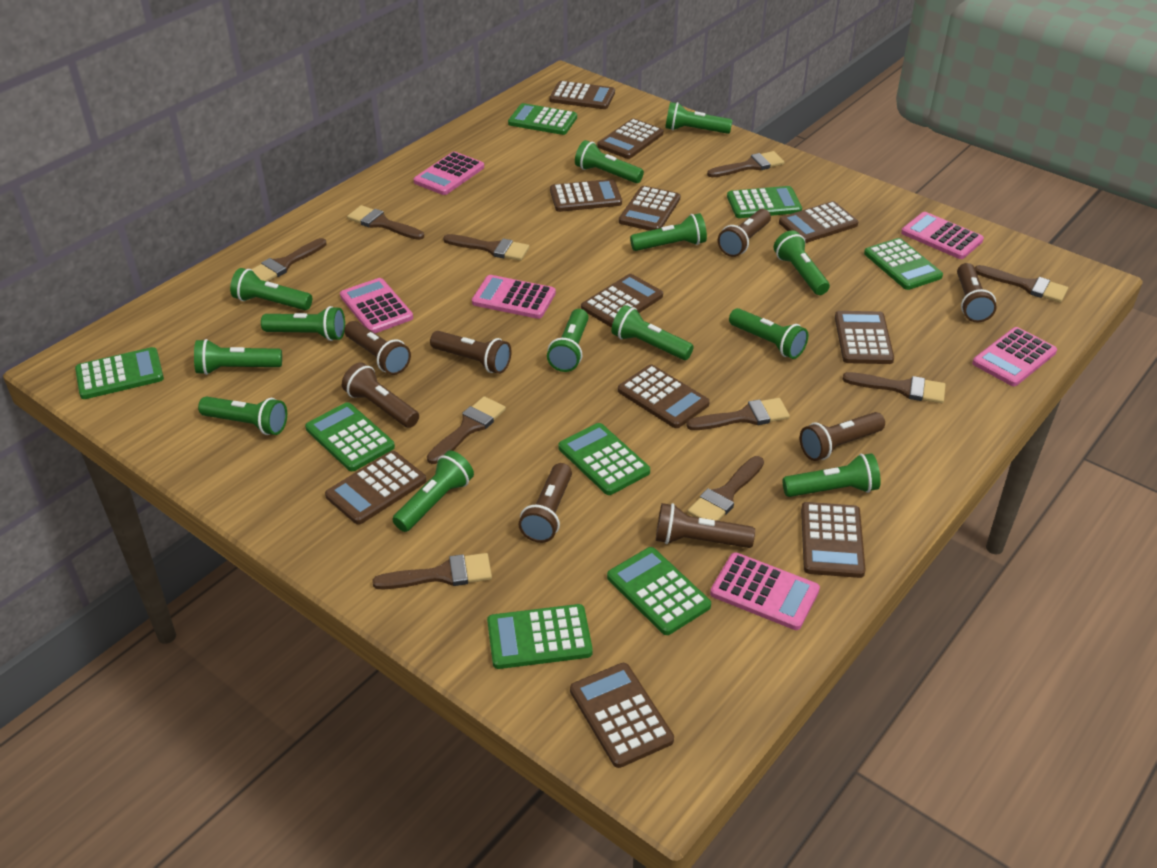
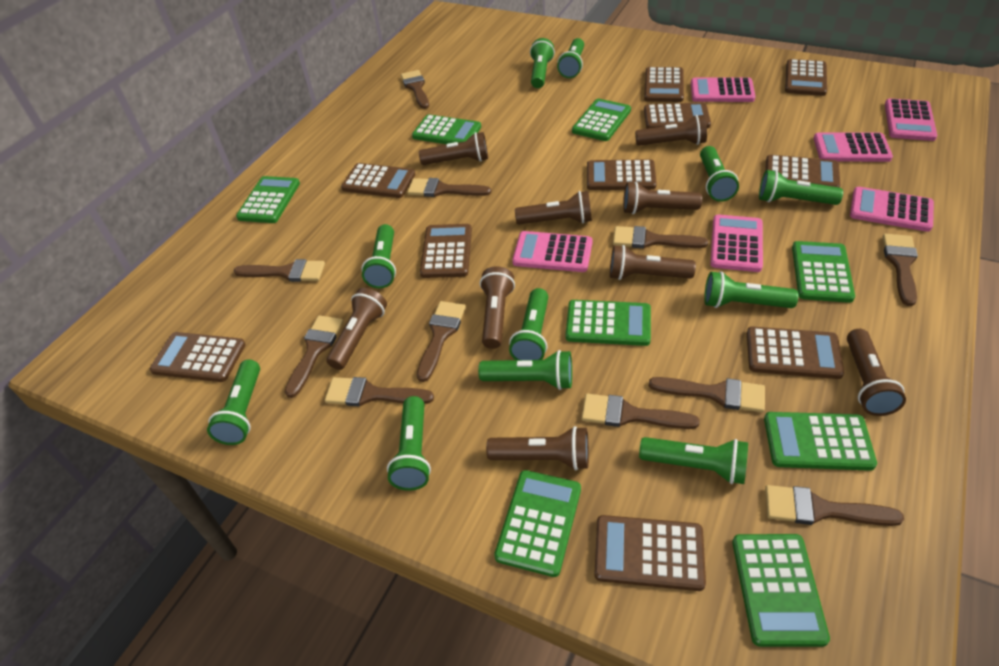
brown brush: [252,238,327,282] [347,205,424,240] [372,553,492,589] [427,396,506,464] [443,234,529,261] [686,398,790,430] [687,456,764,521] [707,151,784,177] [842,372,946,403] [975,265,1068,303] = 10 -> [234,259,325,282] [285,315,343,398] [325,377,434,406] [401,70,429,109] [407,178,491,197] [417,301,466,382] [582,394,700,429] [613,226,708,249] [649,377,765,412] [765,485,904,526] [883,234,918,306] = 11
brown calculator: [325,451,426,525] [549,81,615,109] [550,179,622,212] [570,663,674,768] [581,274,663,328] [598,118,664,159] [618,365,710,428] [619,186,681,231] [779,201,858,243] [801,502,866,578] [835,311,894,364] = 11 -> [149,332,246,382] [341,163,416,198] [420,224,472,278] [587,159,657,190] [594,515,706,591] [644,67,684,102] [644,103,711,129] [747,327,844,379] [765,155,840,188] [785,59,827,96] = 10
brown flashlight: [342,362,419,428] [344,321,411,375] [430,331,512,374] [518,463,572,543] [656,503,755,548] [718,209,771,257] [800,412,885,461] [957,263,997,322] = 8 -> [327,288,387,370] [419,132,488,165] [480,266,515,349] [486,426,589,470] [515,191,592,224] [610,245,696,280] [623,182,702,214] [635,115,707,146] [847,329,906,416] = 9
green flashlight: [194,339,282,375] [198,396,287,435] [230,268,312,310] [261,306,345,341] [392,451,474,532] [547,309,589,372] [575,140,644,183] [611,305,694,360] [630,213,707,251] [665,102,733,134] [729,308,808,359] [774,230,830,295] [782,453,881,497] = 13 -> [207,359,260,445] [361,224,396,288] [387,396,431,491] [478,350,572,390] [509,288,548,360] [530,38,555,88] [557,38,584,78] [639,437,748,484] [700,146,739,202] [704,271,798,308] [759,170,843,205] = 11

